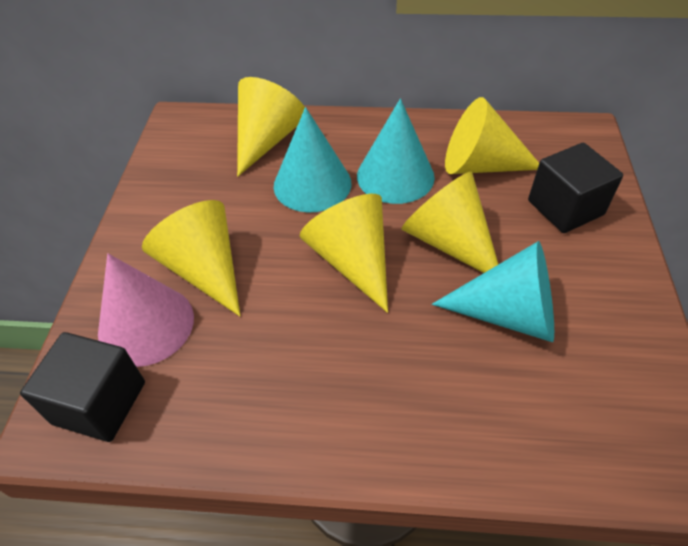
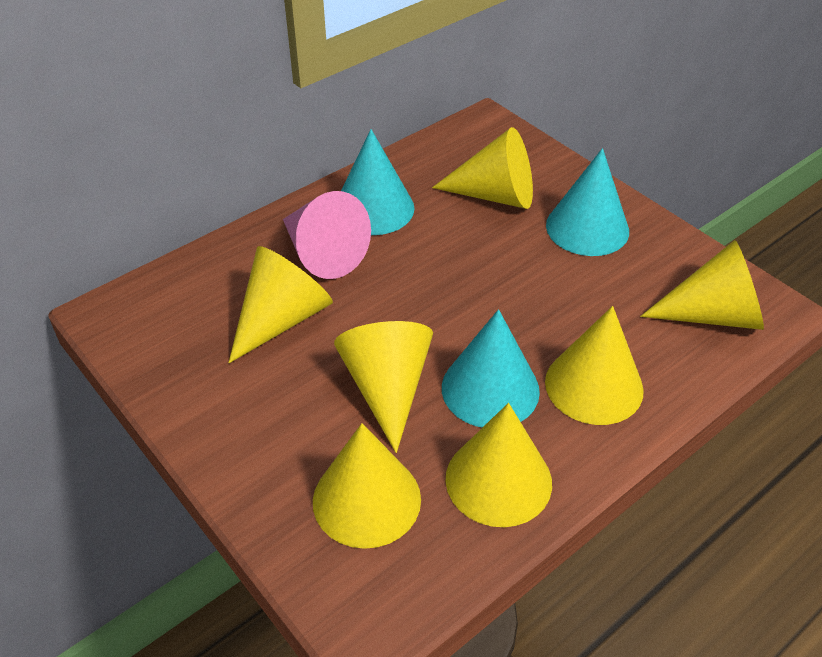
black cube: [20,332,145,442] [528,143,623,233] = 2 -> none = 0
yellow cone: [142,200,240,316] [237,77,305,177] [300,194,388,313] [401,172,498,273] [445,97,539,174] = 5 -> [229,246,333,363] [313,423,421,549] [334,321,433,453] [432,127,533,209] [445,403,552,527] [545,306,644,425] [640,240,764,330] = 7

